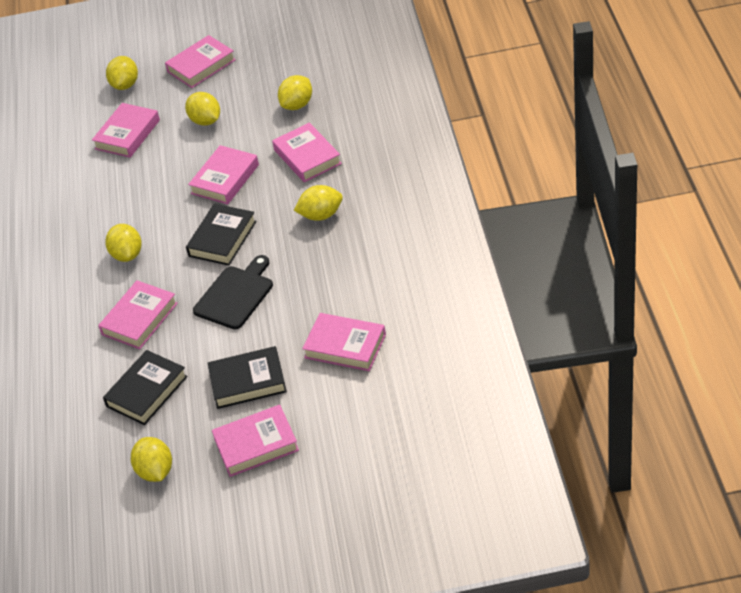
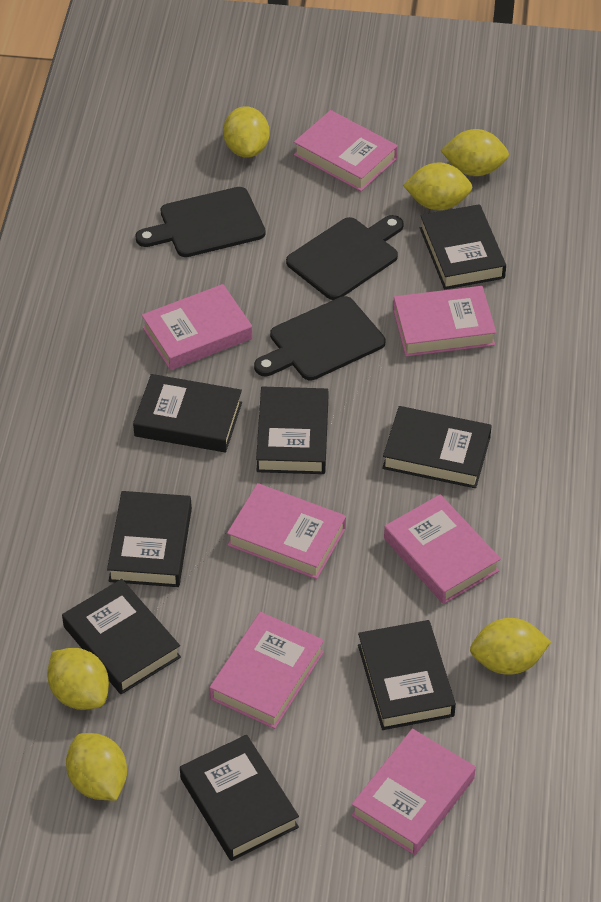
black book: [103,350,188,425] [186,204,257,266] [208,346,287,409] = 3 -> [62,579,181,694] [107,491,192,587] [133,374,242,452] [180,735,299,861] [256,387,328,474] [358,620,456,730] [382,406,492,488] [420,204,506,289] = 8
black cutting board: [193,255,273,329] = 1 -> [135,187,266,257] [254,296,385,380] [286,215,404,300] = 3

